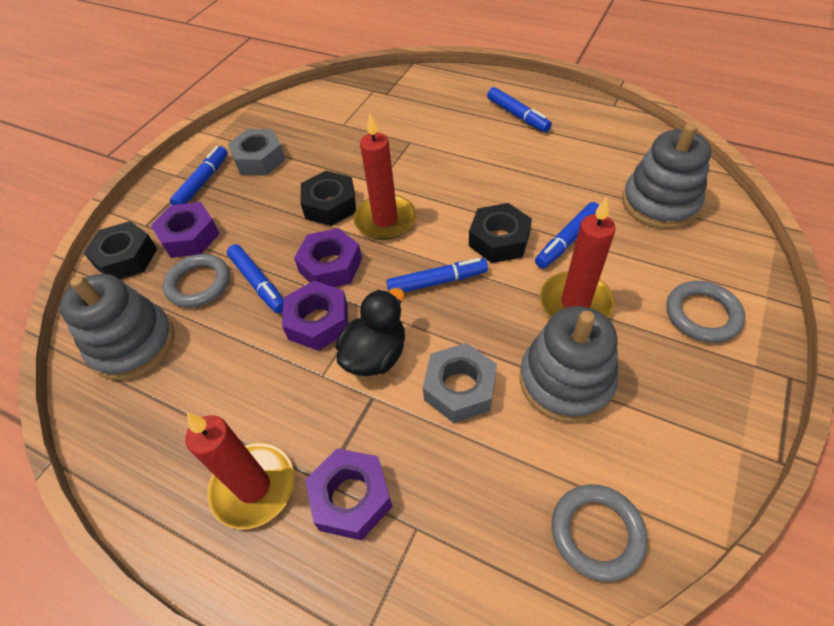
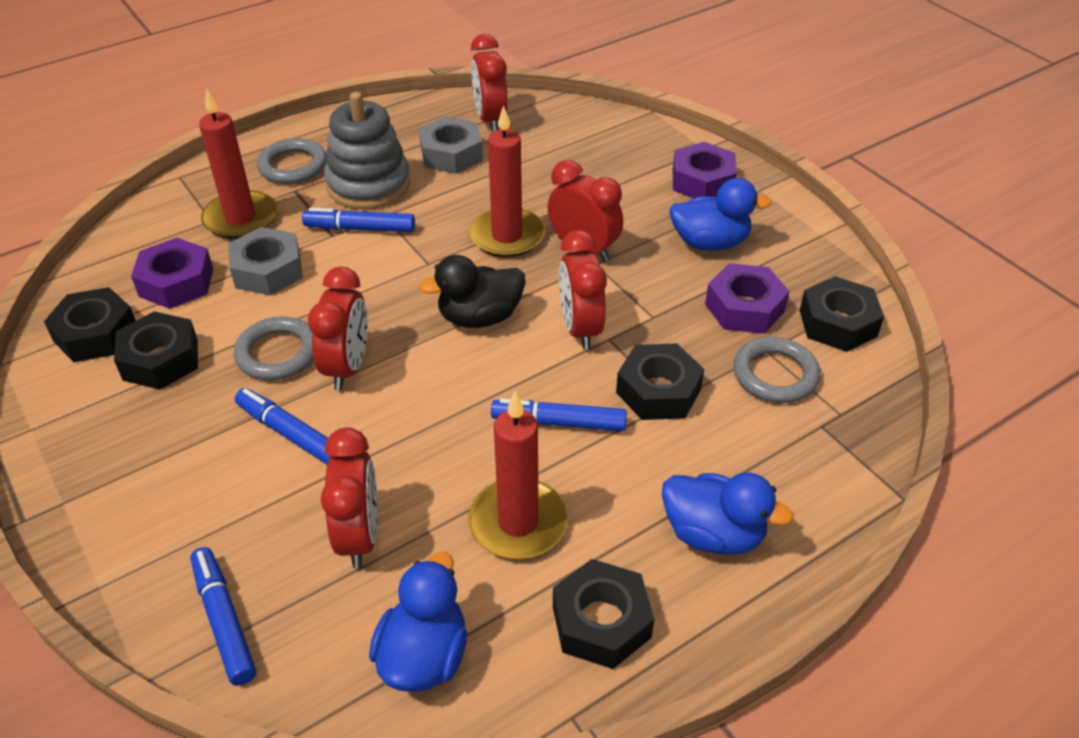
black nut: [84,221,157,279] [301,171,356,226] [469,203,532,263] = 3 -> [44,287,136,362] [114,311,198,390] [553,559,654,669] [616,343,704,420] [800,276,884,352] = 5
blue duck: none = 0 -> [369,552,467,692] [662,473,794,555] [669,178,772,251] = 3
blue marker: [170,146,228,205] [227,244,283,314] [386,258,488,292] [487,87,552,132] [535,202,599,268] = 5 -> [191,547,256,686] [235,388,330,464] [302,208,415,232] [491,398,627,431] = 4
grey stacking toy: [60,274,175,380] [520,306,618,423] [622,123,711,229] = 3 -> [324,92,410,210] = 1
purple nut: [151,202,220,258] [282,281,348,351] [294,228,362,287] [305,448,392,540] = 4 -> [131,238,213,309] [673,142,737,198] [705,263,790,334] = 3
red clock: none = 0 -> [308,267,368,391] [321,427,378,568] [471,34,508,132] [547,160,623,262] [559,230,607,350] = 5

